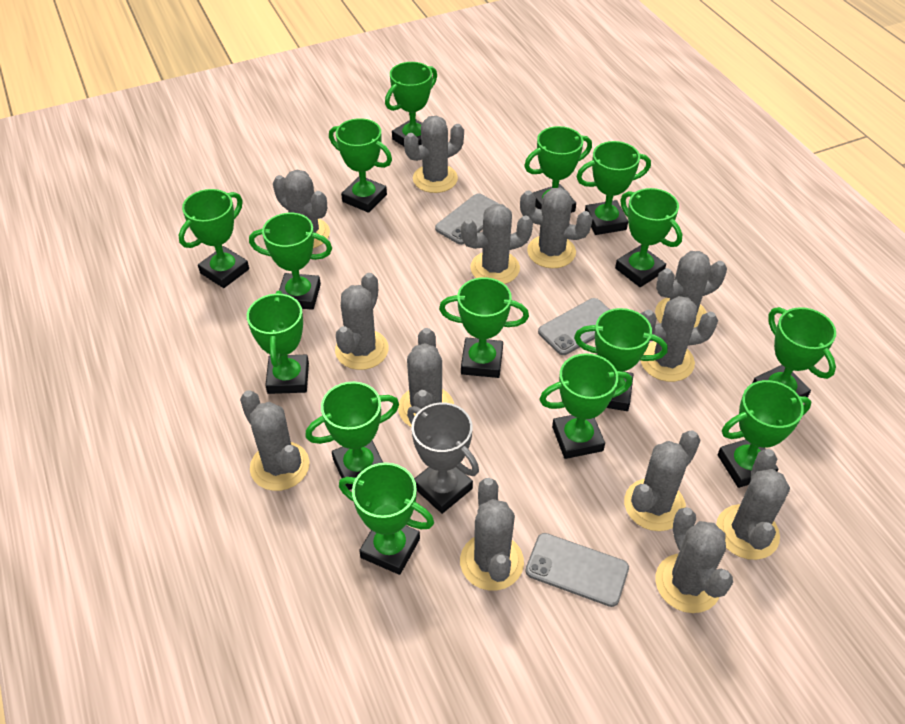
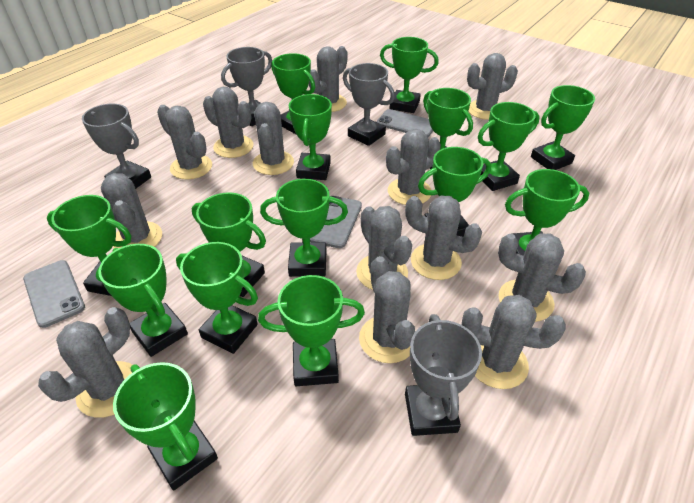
grey trophy: [407,402,479,514] = 1 -> [82,104,151,189] [221,47,272,126] [343,63,395,146] [405,314,482,436] = 4

